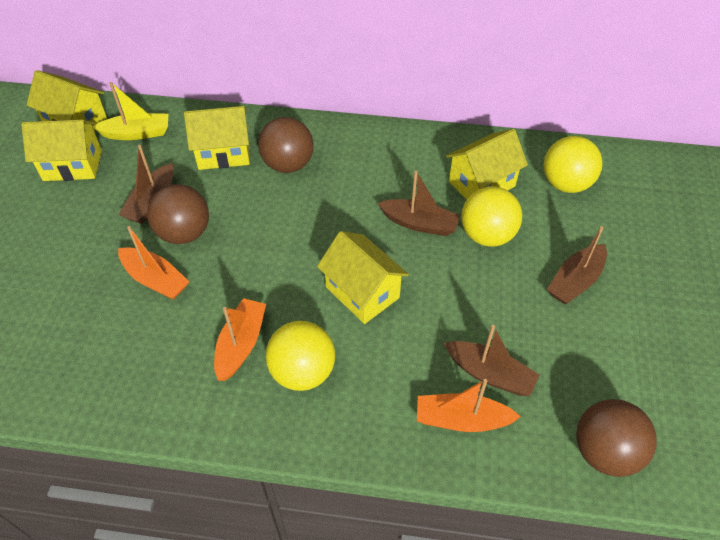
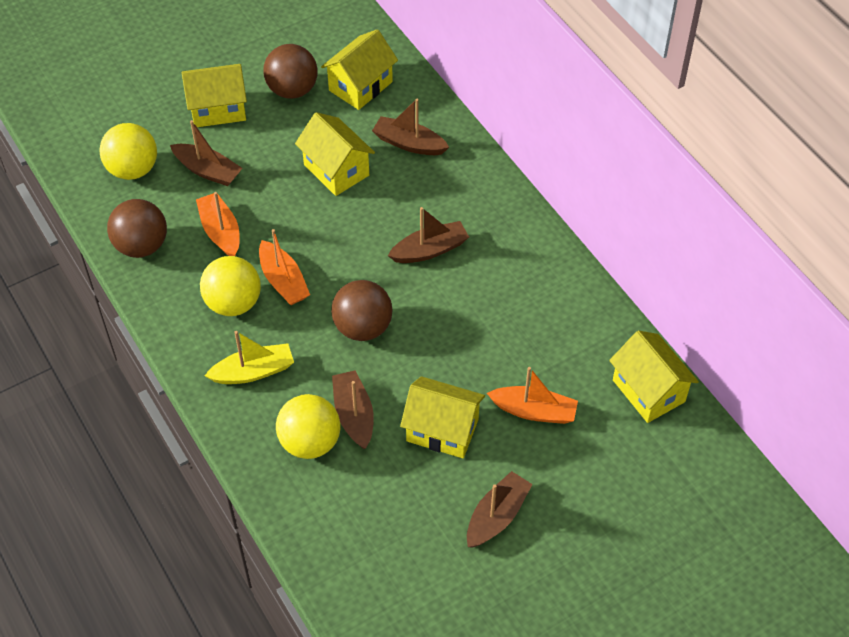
brown boat: [118,145,174,224] [378,171,461,236] [444,325,540,396] [547,226,607,304] = 4 -> [170,120,242,186] [332,370,374,449] [372,99,449,155] [388,207,469,263] [467,471,532,548] = 5

